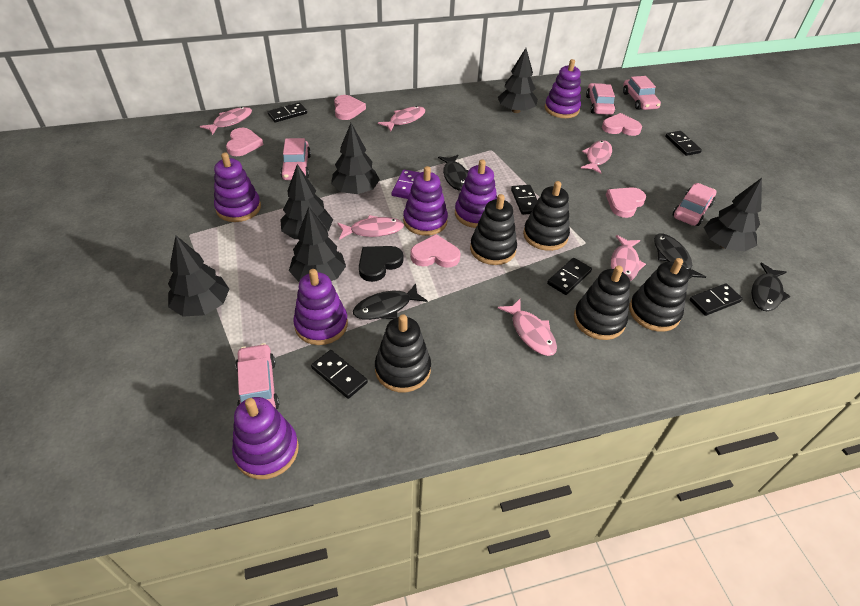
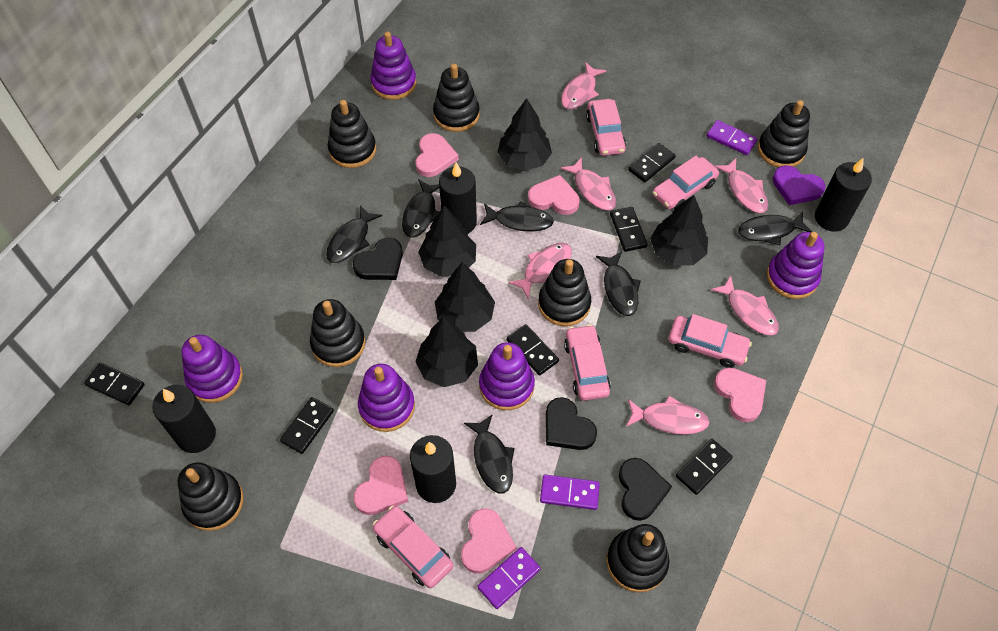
black candle: none = 0 -> [152,385,216,453] [410,435,456,503] [439,162,477,234] [815,158,872,231] = 4
black fish: [353,283,427,320] [438,155,469,191] [654,233,706,279] [751,263,790,311] = 4 -> [326,205,382,263] [402,179,439,238] [464,415,515,493] [480,201,554,232] [596,252,641,316] [738,211,812,245] = 6
black heart: [359,246,403,282] = 1 -> [353,238,403,280] [546,397,597,450] [619,458,672,521] = 3
black stacking toy: [375,314,431,392] [470,194,517,265] [523,181,570,251] [574,265,630,340] [629,258,689,332] = 5 -> [178,462,244,531] [310,299,365,367] [328,100,376,168] [433,64,480,132] [538,259,591,326] [606,524,669,593] [758,100,810,167] = 7
black tree: [168,236,229,317] [280,164,333,239] [289,207,346,282] [331,123,380,194] [498,48,538,113] [704,178,762,252] = 6 -> [415,317,478,387] [418,205,476,277] [435,262,495,332] [497,98,552,171] [650,195,708,266] = 5
purple domino: [392,170,420,199] = 1 -> [478,547,541,609] [540,474,600,510] [707,120,757,155] = 3
purple heart: none = 0 -> [773,165,826,205] = 1
purple stacking toy: [214,152,261,222] [232,397,299,480] [293,269,348,345] [403,166,448,236] [455,159,497,228] [545,59,581,118] = 6 -> [182,335,243,403] [358,364,415,432] [371,32,417,100] [479,342,535,410] [767,232,825,299] = 5

